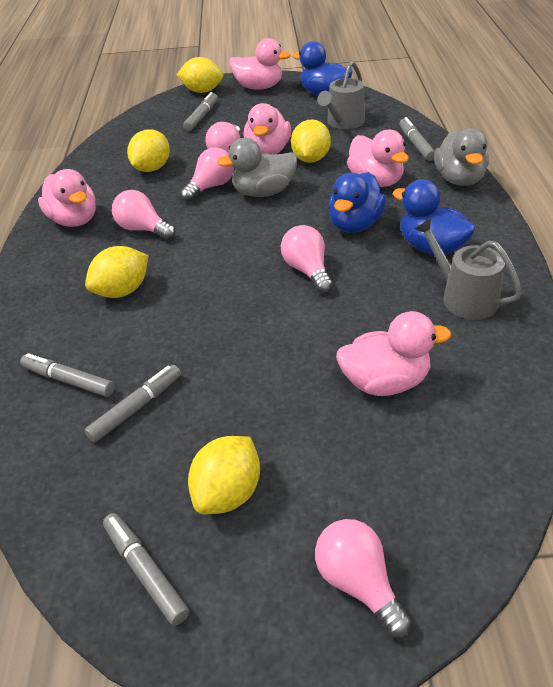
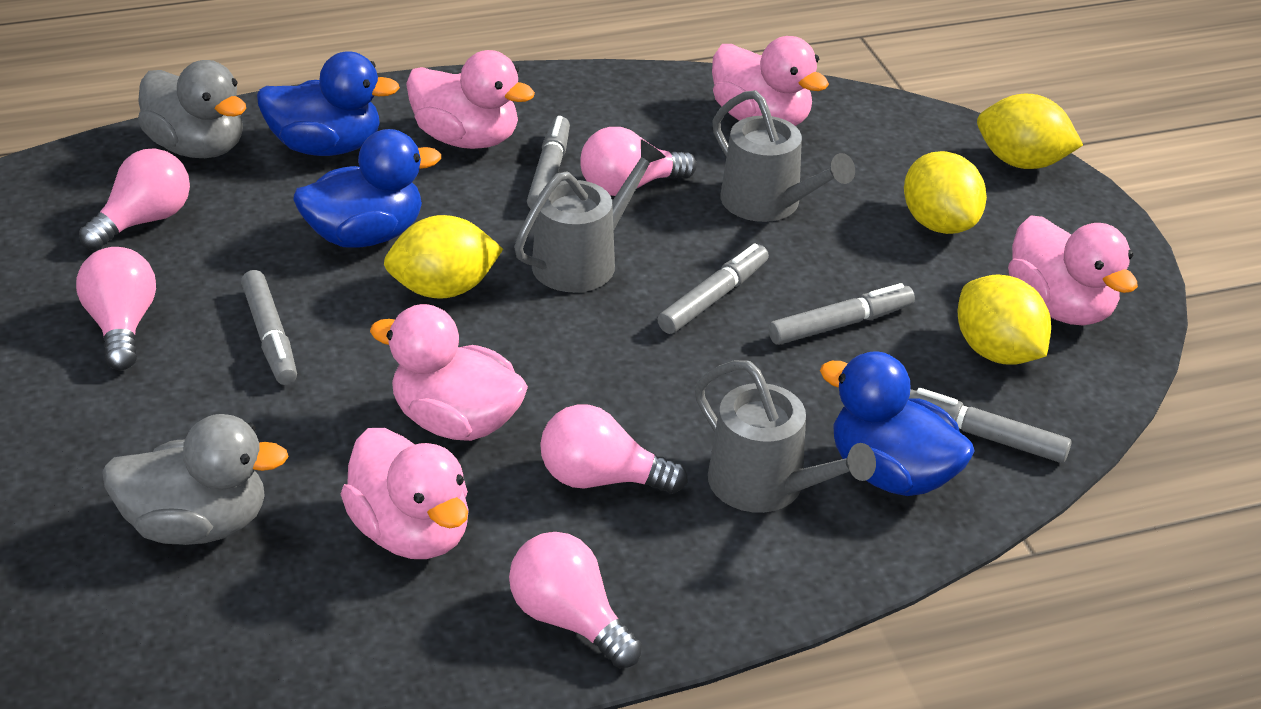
grey watering can: [317,61,365,129] [414,218,522,320] = 2 -> [514,139,666,292] [695,360,876,513] [712,90,855,222] = 3
yellow lemon: [85,246,148,298] [127,129,170,172] [177,57,223,93] [188,436,260,514] [291,119,331,163] = 5 -> [384,215,503,299] [904,151,987,234] [958,274,1051,365] [977,94,1083,169] = 4

